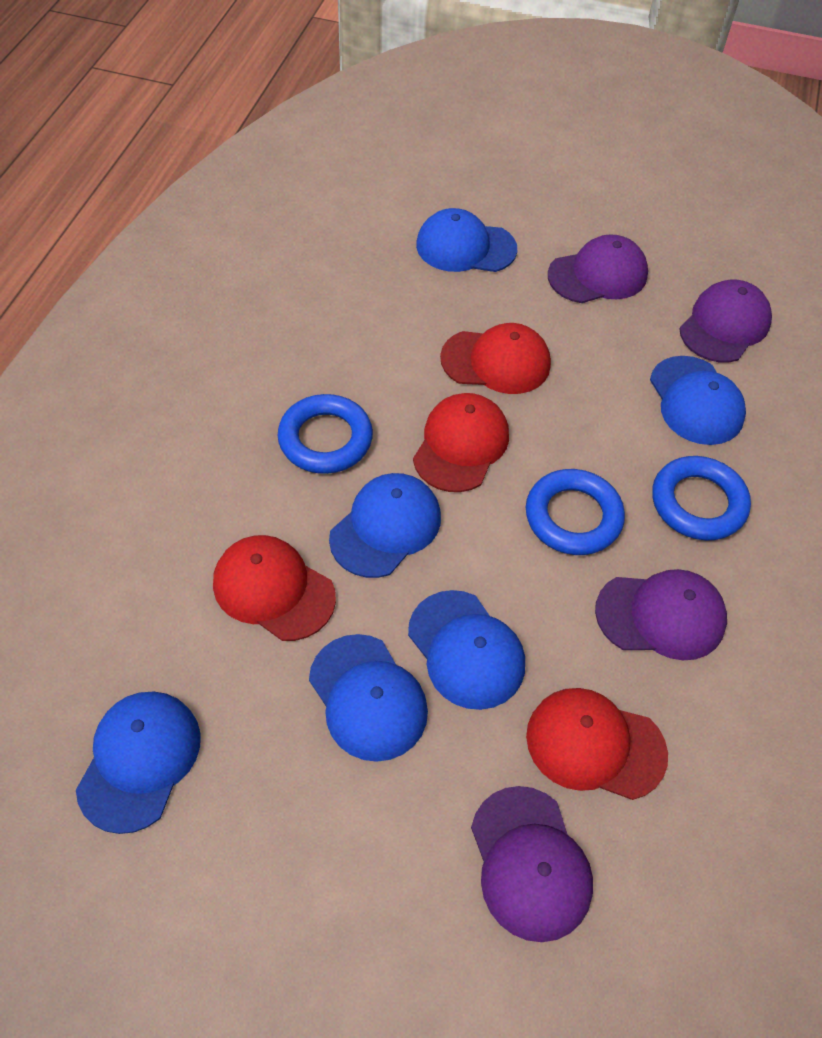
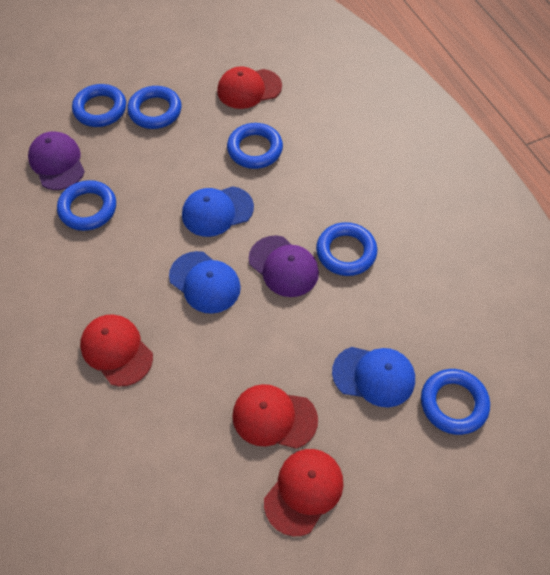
blue cap: [76,692,201,834] [309,634,428,762] [329,473,441,578] [408,590,525,710] [416,208,517,272] [650,356,746,445] = 6 -> [169,251,241,314] [182,186,254,237] [332,347,415,407] = 3
blue ring: [277,394,373,474] [526,469,625,555] [652,456,751,540] = 3 -> [57,180,116,231] [72,84,126,127] [127,86,181,129] [227,123,283,169] [316,222,377,276] [421,369,490,435] = 6
purple cap: [471,786,593,942] [548,234,648,303] [595,569,727,660] [679,279,772,362] = 4 -> [28,131,85,190] [249,235,319,297] = 2

